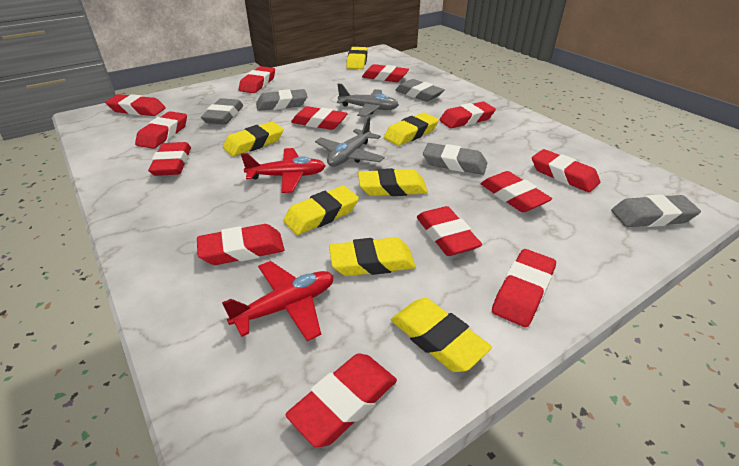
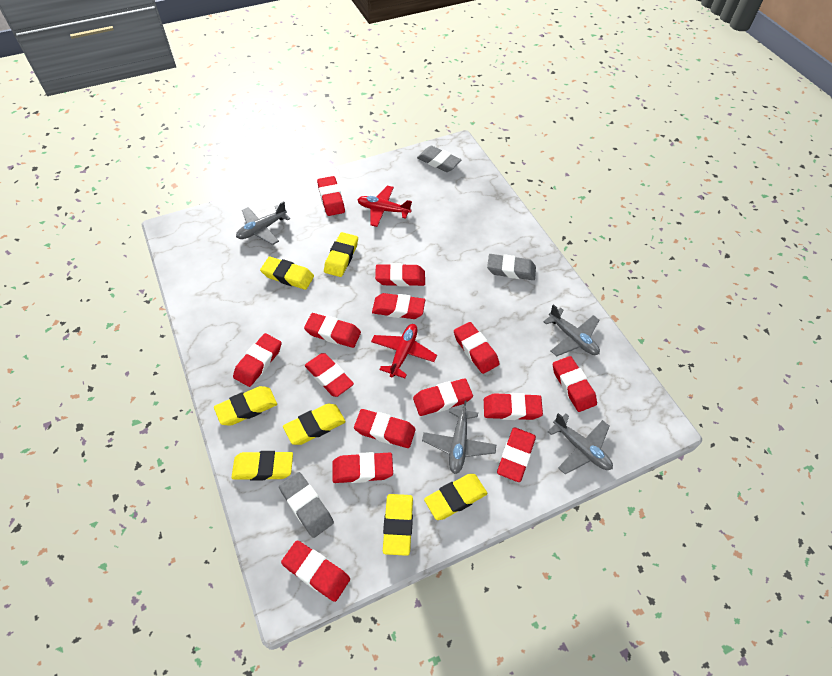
grey eraser: [201,98,243,125] [256,89,308,111] [395,79,445,102] [423,143,487,175] [611,194,701,227] = 5 -> [279,472,334,538] [417,146,461,172] [487,254,536,280] = 3
grey plane: [315,117,385,167] [337,84,399,117] = 2 -> [236,201,291,245] [422,401,497,474] [543,304,600,356] [548,413,613,474] = 4
red eraser: [105,94,166,116] [135,111,187,149] [148,142,191,176] [197,224,284,265] [239,66,275,93] [285,353,397,447] [291,106,348,130] [362,64,409,82] [417,206,482,256] [439,102,496,128] [481,171,552,212] [492,249,556,327] [532,149,600,192] = 13 -> [233,333,281,387] [281,540,350,602] [304,313,361,348] [305,353,354,397] [317,176,345,216] [332,452,393,483] [354,409,416,448] [372,293,425,319] [375,263,425,286] [413,378,473,416] [454,322,499,374] [484,393,543,420] [497,427,536,482] [553,356,597,412] = 14

